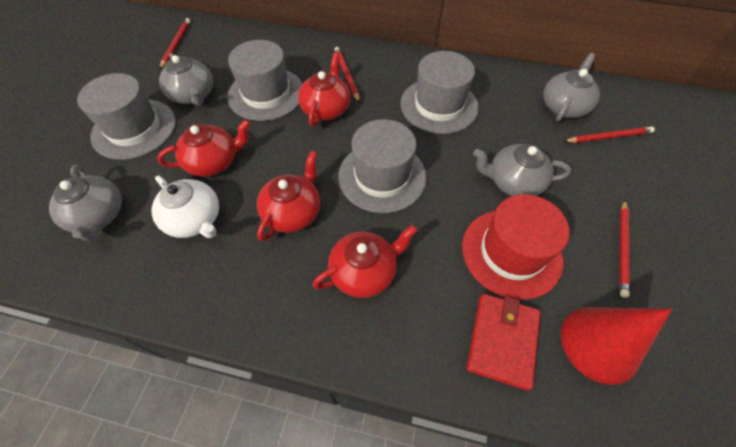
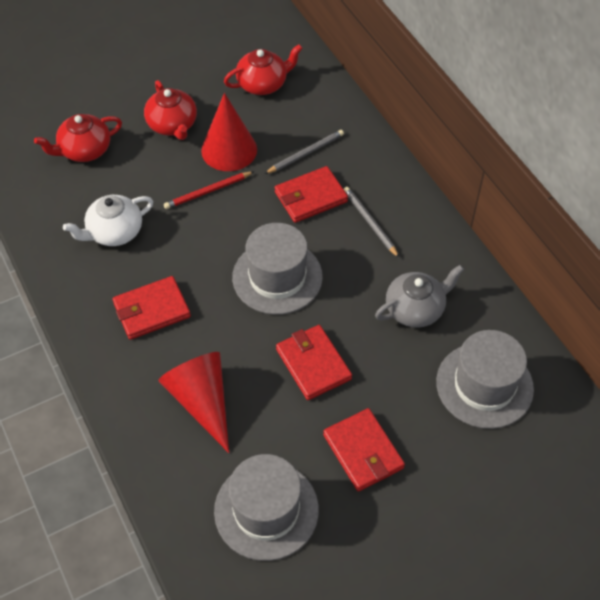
grey hat: [77,73,176,160] [228,40,303,121] [338,119,427,213] [400,51,479,134] = 4 -> [214,454,319,561] [232,223,323,315] [436,330,534,429] = 3
grey pencil: none = 0 -> [265,130,344,174] [344,187,399,258] = 2
grey teapot: [49,165,122,242] [159,53,213,106] [473,144,571,196] [543,53,600,121] = 4 -> [375,265,464,328] = 1
red cone: [561,307,672,385] = 1 -> [158,352,229,453] [201,93,257,171] = 2
red hat: [462,194,570,300] = 1 -> none = 0
red pencil: [160,18,191,69] [335,47,360,103] [564,127,655,143] [620,200,630,297] = 4 -> [164,171,254,209] = 1
red teapot: [157,119,251,177] [257,151,320,241] [298,52,350,127] [313,225,418,298] = 4 -> [34,114,122,162] [144,80,197,140] [224,44,303,95] = 3
red wallet: [467,294,541,391] = 1 -> [113,276,191,340] [275,166,348,223] [276,325,352,400] [323,408,405,492] = 4

